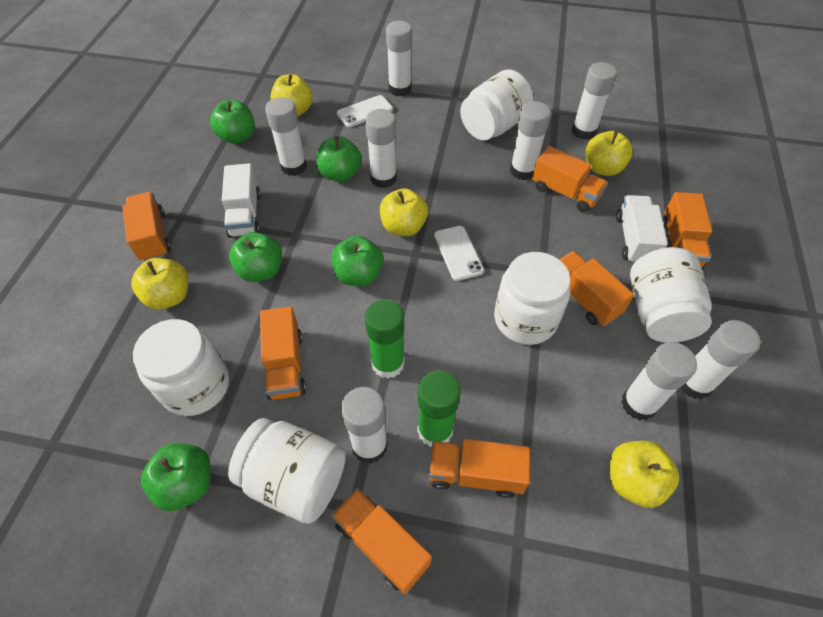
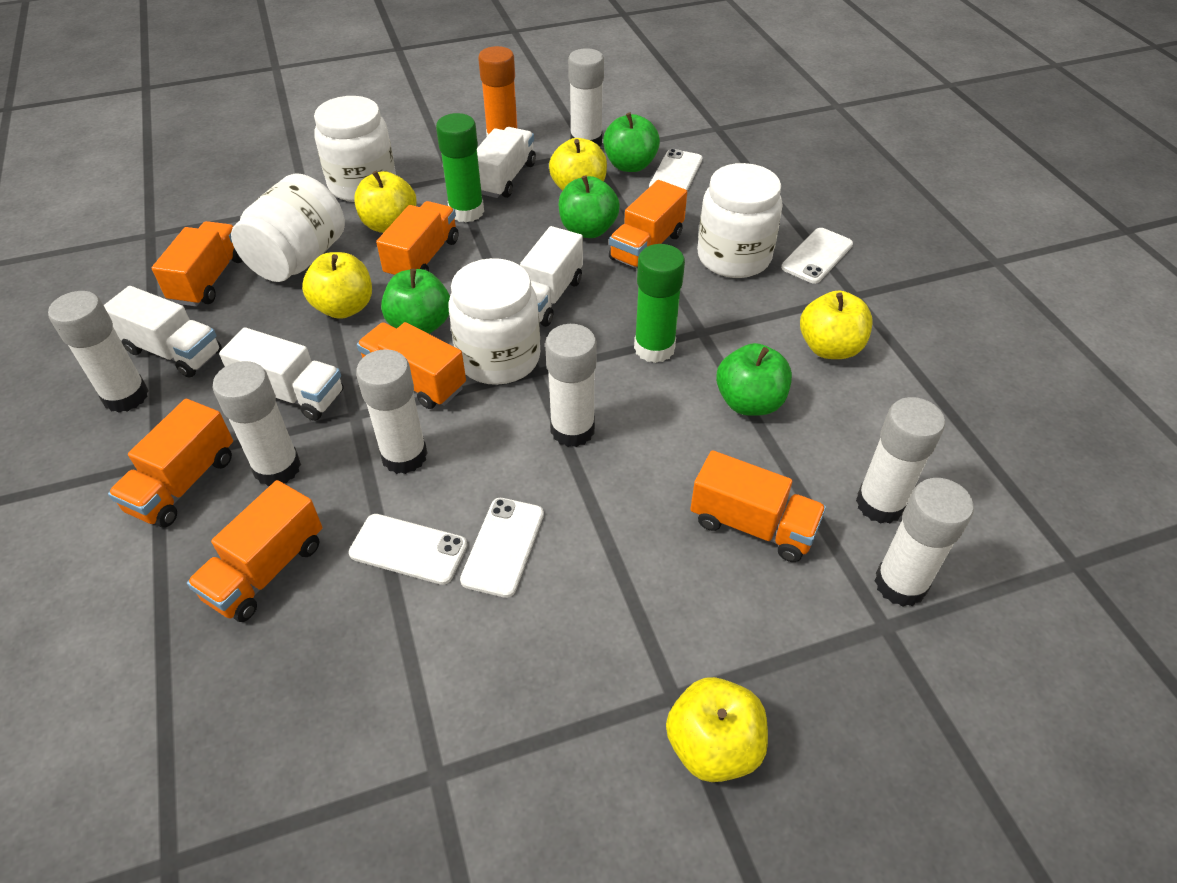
green apple: [141,443,211,511] [210,100,255,144] [229,232,282,282] [316,136,362,182] [331,236,383,286] = 5 -> [381,269,450,334] [558,175,620,238] [603,112,660,172] [716,343,792,416] = 4
orange glue stick: none = 0 -> [478,46,518,136] = 1
white glue stick: [265,97,307,176] [341,387,388,464] [365,109,397,188] [386,21,412,97] [510,101,551,180] [572,62,617,140] [621,342,697,420] [681,320,760,399] = 8 -> [48,291,149,413] [213,361,301,486] [356,349,428,474] [545,324,597,447] [568,48,604,147] [856,397,945,524] [875,478,974,607] = 7
white jar: [133,319,229,416] [228,418,346,524] [460,70,534,140] [494,252,571,345] [630,247,712,342] = 5 -> [231,173,345,282] [314,96,396,202] [448,258,540,385] [697,163,783,278] = 4
white phone: [337,95,393,127] [434,226,484,281] = 2 -> [349,514,467,585] [460,498,544,598] [649,149,703,191] [781,228,853,284] = 4
white truck: [222,163,261,238] [616,195,668,264] = 2 -> [104,286,222,378] [219,327,343,421] [477,127,536,198] [520,226,583,327] = 4

